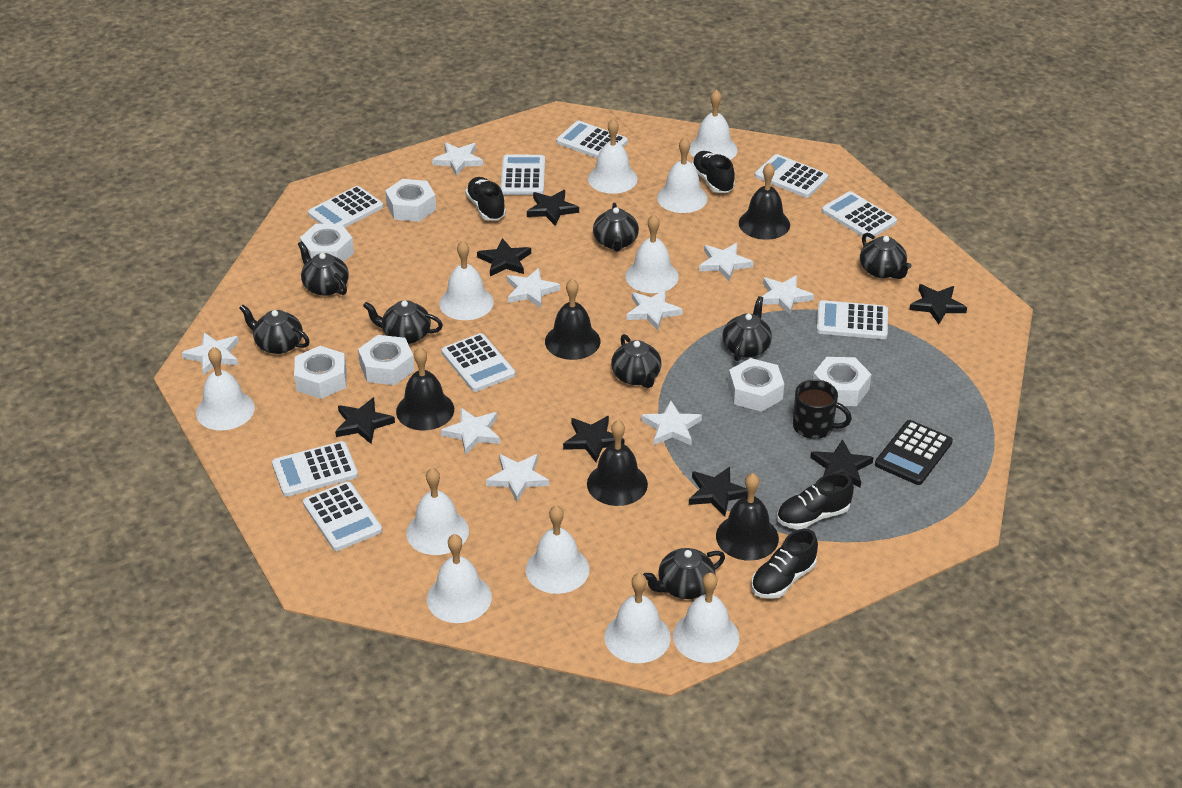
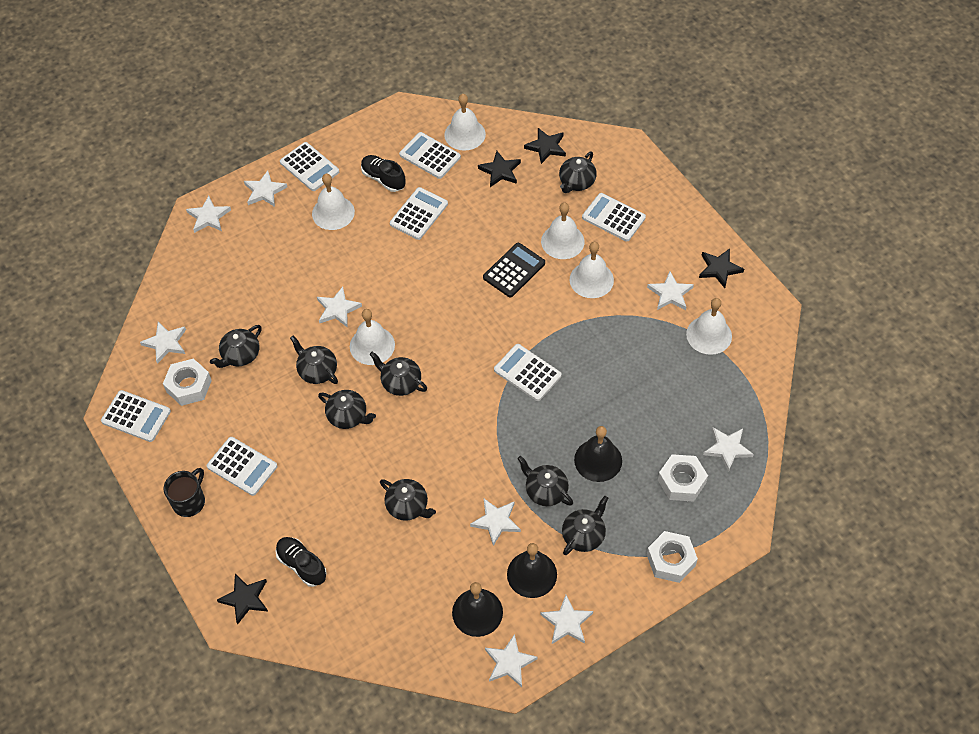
black bell: [396,347,454,431] [545,279,601,360] [587,420,648,506] [716,473,779,561] [739,162,790,240] = 5 -> [452,582,503,637] [507,543,557,598] [574,426,622,482] = 3
black shoe: [465,177,506,221] [692,151,735,193] [751,529,818,599] [777,473,854,530] = 4 -> [276,537,327,587] [361,155,406,192] = 2
black star: [335,397,395,444] [477,238,531,276] [527,190,579,226] [563,416,624,462] [689,467,748,517] [810,439,873,487] [909,284,967,324] = 7 -> [217,574,268,625] [478,151,521,187] [524,128,566,164] [699,248,744,288] = 4
white bell: [196,347,255,430] [406,468,469,555] [427,534,492,623] [439,240,494,320] [526,505,590,594] [588,118,638,194] [604,573,671,663] [625,214,679,293] [657,137,708,213] [673,572,739,663] [689,89,737,160] = 11 -> [312,174,355,230] [350,309,395,365] [444,94,486,151] [541,203,585,259] [570,242,614,298] [686,298,732,355] = 6
white calculator: [272,441,358,497] [303,481,382,551] [308,186,383,228] [441,333,515,392] [501,155,545,195] [556,121,628,158] [755,154,828,198] [817,300,888,339] [822,191,897,240] = 9 -> [101,390,171,442] [207,437,277,496] [280,142,339,191] [390,187,448,240] [399,132,461,179] [494,344,562,401] [582,193,646,242] = 7
white nut: [294,346,347,399] [300,224,354,262] [358,335,415,385] [385,179,436,222] [728,358,784,412] [813,357,871,406] = 6 -> [163,358,212,406] [647,531,698,583] [658,454,708,502] = 3

